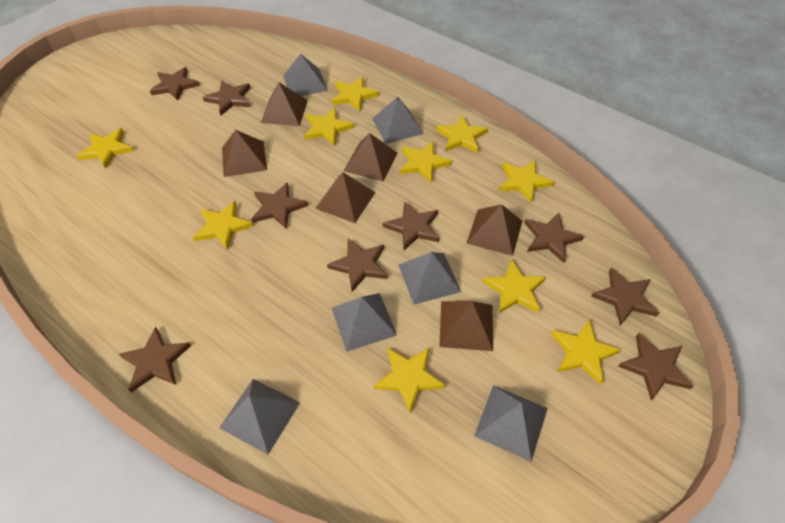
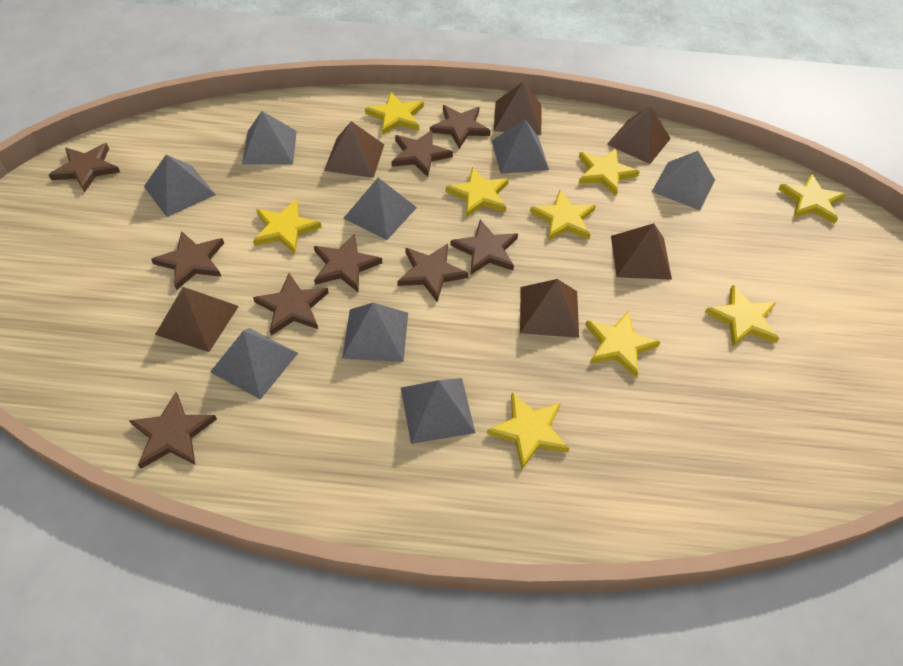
grey pyramid: [219,379,300,454] [283,54,328,96] [332,293,397,352] [372,97,424,144] [399,252,461,305] [474,386,548,462] = 6 -> [144,154,216,217] [210,328,298,399] [242,111,297,165] [342,303,408,362] [343,178,417,240] [401,378,475,444] [492,119,549,174] [652,151,715,210] = 8
yellow star: [77,128,134,168] [193,201,254,250] [304,108,354,146] [332,76,379,111] [374,347,445,413] [400,141,452,183] [436,115,488,153] [482,259,546,313] [499,160,554,203] [551,319,621,385] = 10 -> [253,199,322,254] [365,92,424,135] [446,167,509,217] [487,393,570,469] [530,189,596,241] [578,148,640,196] [585,311,660,377] [705,285,779,347] [778,174,846,224] = 9

